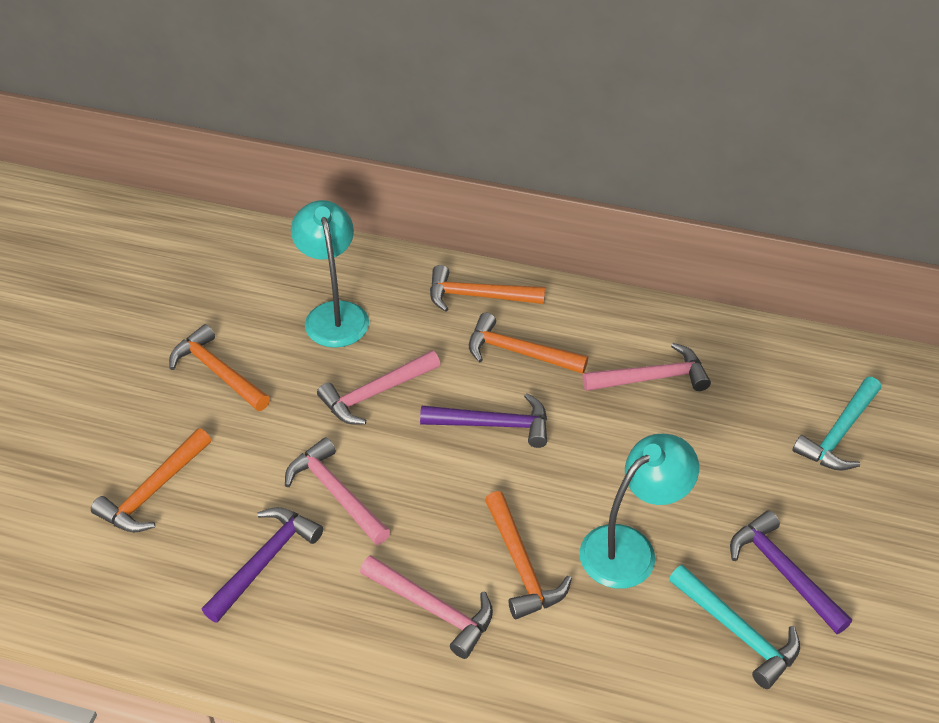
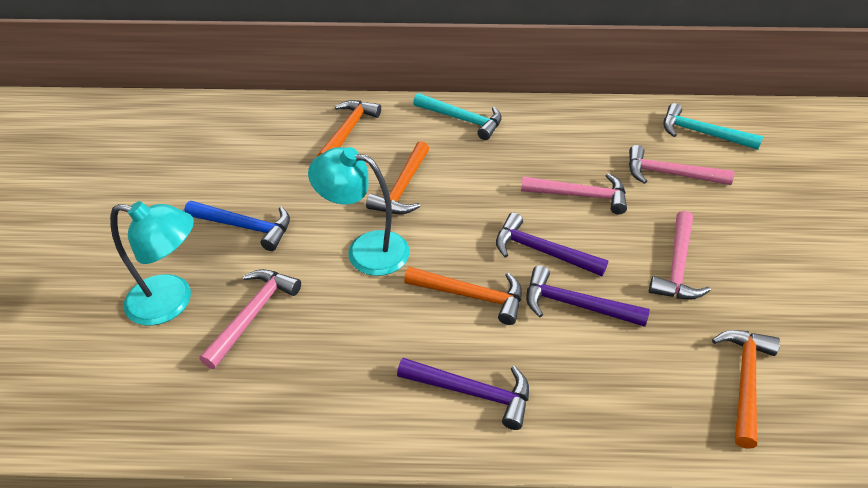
blue hammer: none = 0 -> [184,201,290,251] = 1
orange hammer: [91,428,211,533] [169,324,270,411] [430,265,545,312] [469,313,588,374] [485,491,572,619] = 5 -> [317,100,381,157] [366,141,429,214] [404,267,522,325] [712,330,780,448] = 4

